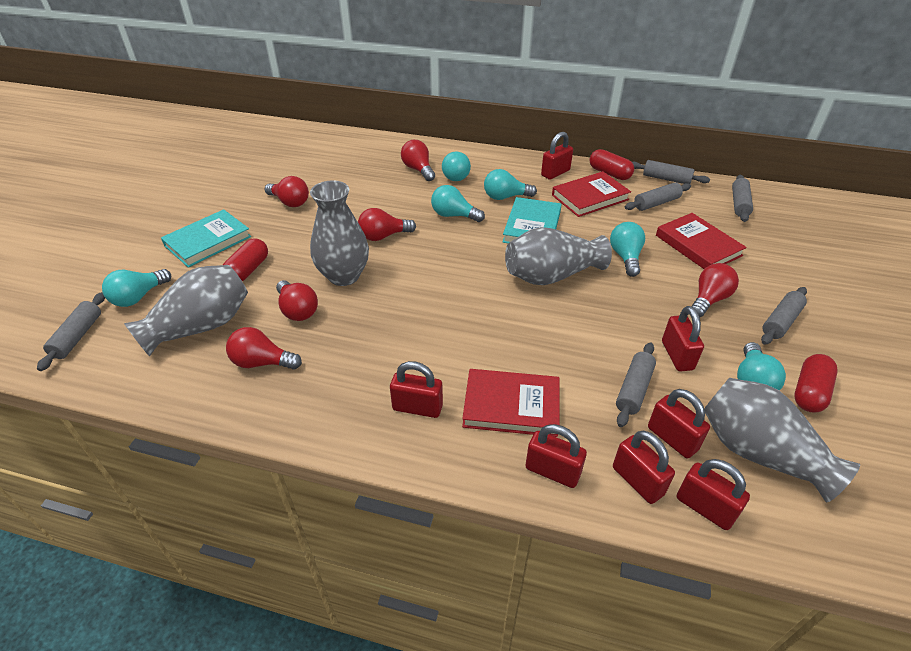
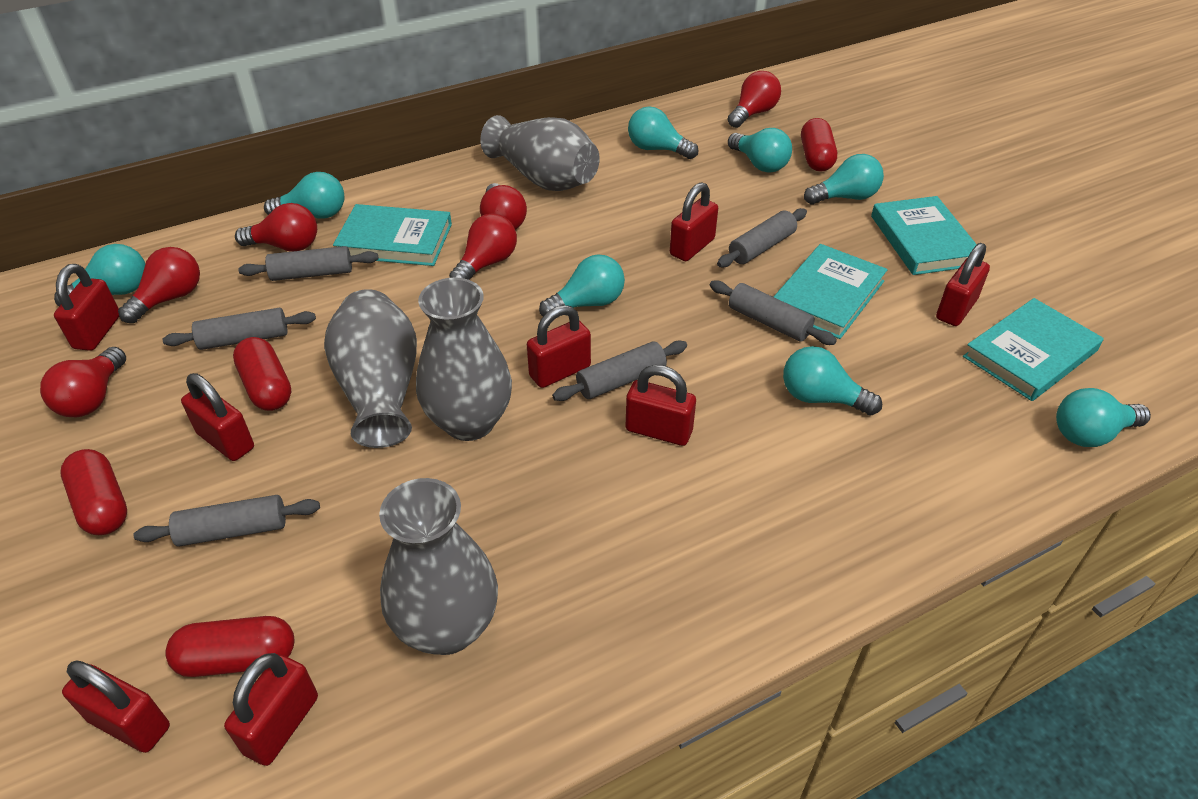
red book: [462,369,560,437] [552,171,631,217] [656,213,747,269] = 3 -> none = 0
red capsule: [223,238,268,282] [589,149,634,180] [794,354,838,413] = 3 -> [60,449,127,535] [165,616,294,677] [233,337,291,411] [801,118,837,172] = 4
red padlock: [390,361,443,418] [525,424,587,488] [541,132,573,180] [613,431,675,504] [648,389,710,458] [662,306,704,372] [677,459,750,530] = 7 -> [54,264,119,351] [62,661,170,753] [181,373,254,461] [224,653,318,766] [527,305,591,388] [625,365,696,446] [670,182,718,261] [936,243,990,326] = 8
turquoise book: [161,209,251,268] [503,197,561,243] = 2 -> [333,204,452,266] [774,244,888,339] [871,196,977,275] [963,298,1104,401] = 4
turquoise light bulb: [102,269,171,307] [431,185,485,222] [442,152,471,181] [484,169,537,200] [610,222,645,277] [737,342,786,391] = 6 -> [54,244,145,306] [264,172,344,219] [539,254,625,316] [628,106,699,159] [728,128,792,172] [783,346,882,415] [804,154,884,204] [1056,388,1151,447] = 8

